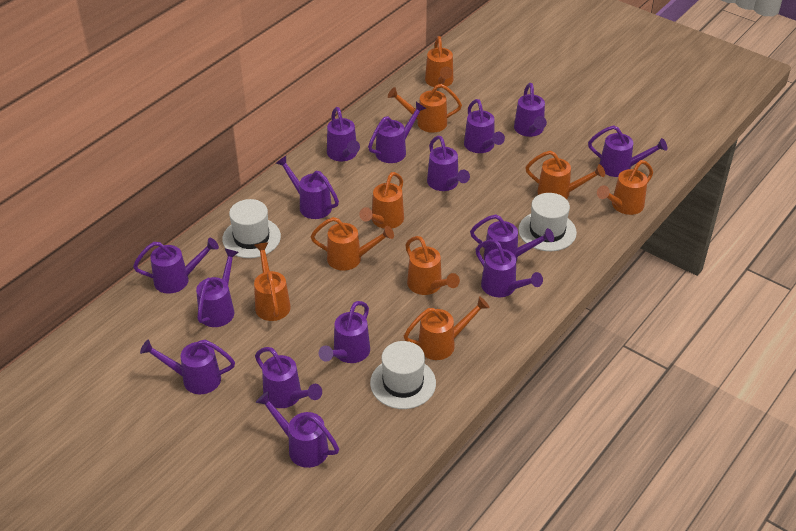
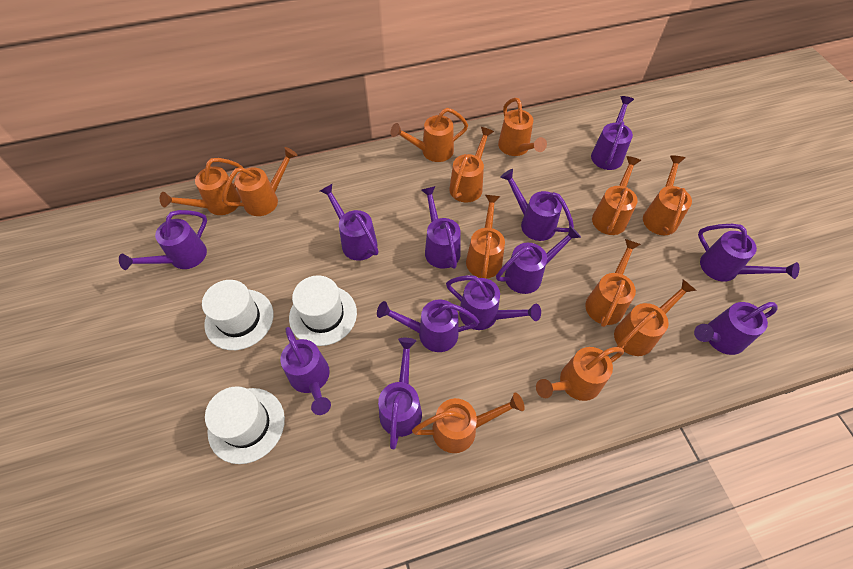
orange watering can: [254,242,291,321] [311,217,394,271] [359,172,404,229] [388,84,462,133] [404,296,489,360] [406,236,460,295] [425,36,453,88] [525,151,605,199] [597,160,653,215] = 9 -> [160,158,243,215] [222,147,298,216] [391,108,468,162] [412,393,525,453] [449,127,494,203] [466,195,505,278] [498,98,547,156] [536,347,624,401] [585,239,641,327] [592,156,641,235] [614,279,697,356] [643,155,692,235] = 12
purple watering can: [133,238,219,294] [140,339,235,394] [196,249,239,327] [255,347,322,408] [256,391,339,468] [276,156,339,219] [319,301,370,363] [327,107,360,161] [368,102,426,163] [427,136,470,191] [464,99,505,153] [470,214,554,261] [475,239,543,297] [514,83,547,137] [588,125,667,177] = 15 -> [119,210,207,270] [280,327,331,415] [320,184,378,261] [377,299,479,352] [378,338,422,449] [422,186,461,269] [446,275,541,330] [496,226,581,294] [500,169,574,241] [591,96,634,170] [694,302,778,355] [698,224,799,282] = 12

